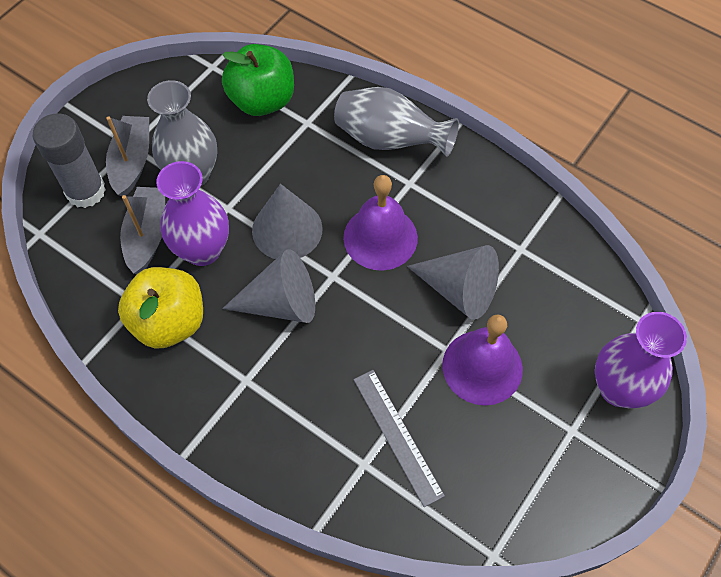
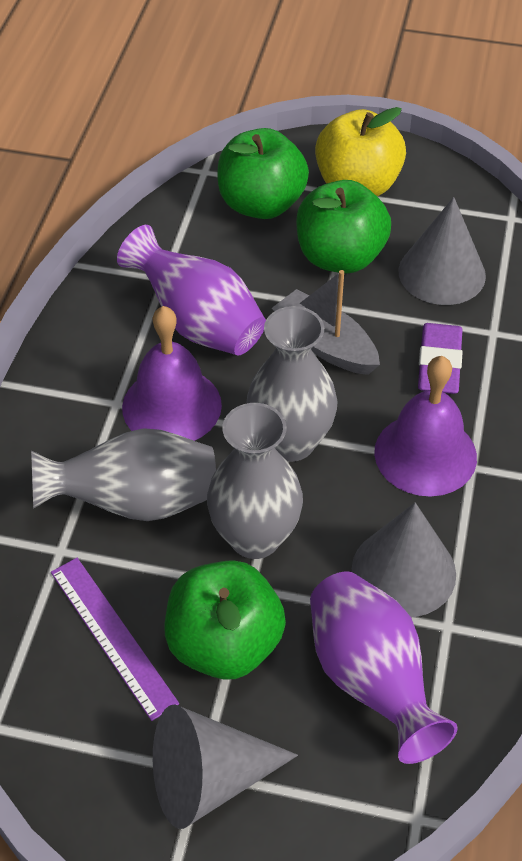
green apple: [222,44,294,116] = 1 -> [165,560,286,680] [217,128,309,219] [296,180,391,273] = 3
grey boat: [106,116,149,196] [120,187,165,274] = 2 -> [272,270,380,375] = 1
grey glue stick: [33,113,106,208] = 1 -> none = 0
grey ruler: [354,370,445,507] = 1 -> none = 0
grey vase: [147,80,217,187] [334,87,459,157] = 2 -> [31,428,216,521] [207,403,303,559] [246,306,338,462] = 3
purple eraser: none = 0 -> [418,323,463,394] = 1
purple ruler: none = 0 -> [51,558,179,721] = 1

